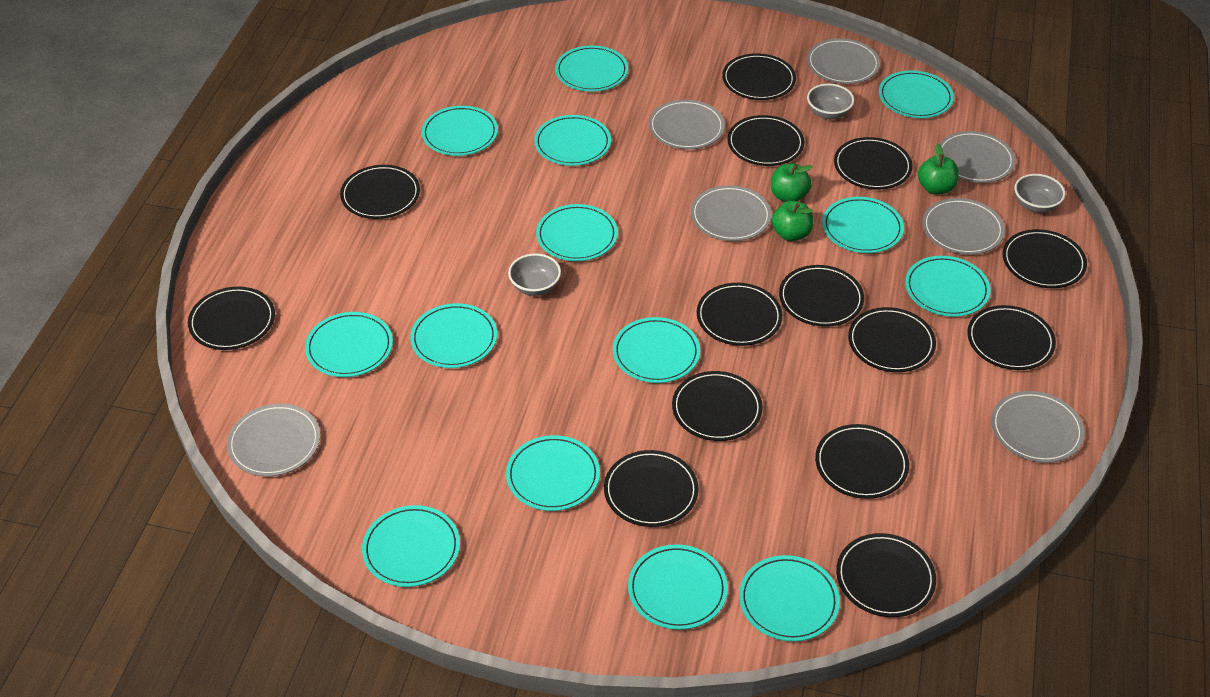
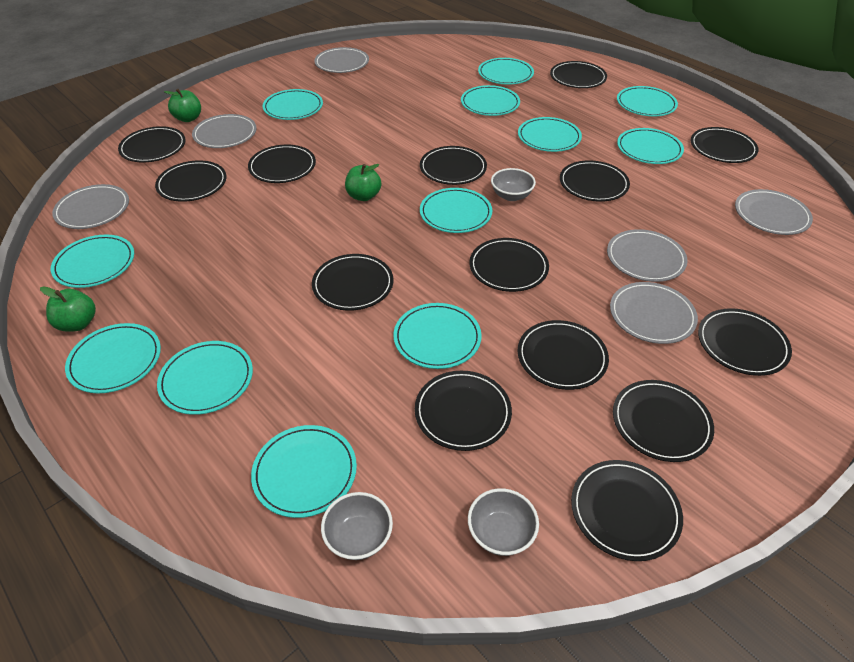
grey plate: [227,404,320,477] [649,100,725,149] [691,185,772,241] [807,38,880,84] [922,198,1005,255] [939,131,1015,183] [991,391,1085,463] = 7 -> [52,184,129,229] [192,114,257,148] [314,47,369,73] [607,229,688,282] [610,282,698,344] [735,189,813,235] = 6
turquoise plate: [305,312,393,377] [362,505,460,587] [410,303,497,368] [422,106,498,156] [506,435,600,511] [534,115,611,166] [536,204,618,261] [555,46,628,92] [613,317,700,383] [628,544,728,630] [739,555,840,642] [822,197,904,253] [879,70,954,118] [905,256,991,317] = 14 -> [51,235,134,288] [65,323,161,393] [157,341,253,415] [251,425,357,518] [263,89,323,120] [393,303,482,369] [420,188,492,233] [461,85,520,116] [478,58,534,85] [518,117,582,152] [617,86,678,116] [617,128,684,164] = 12

